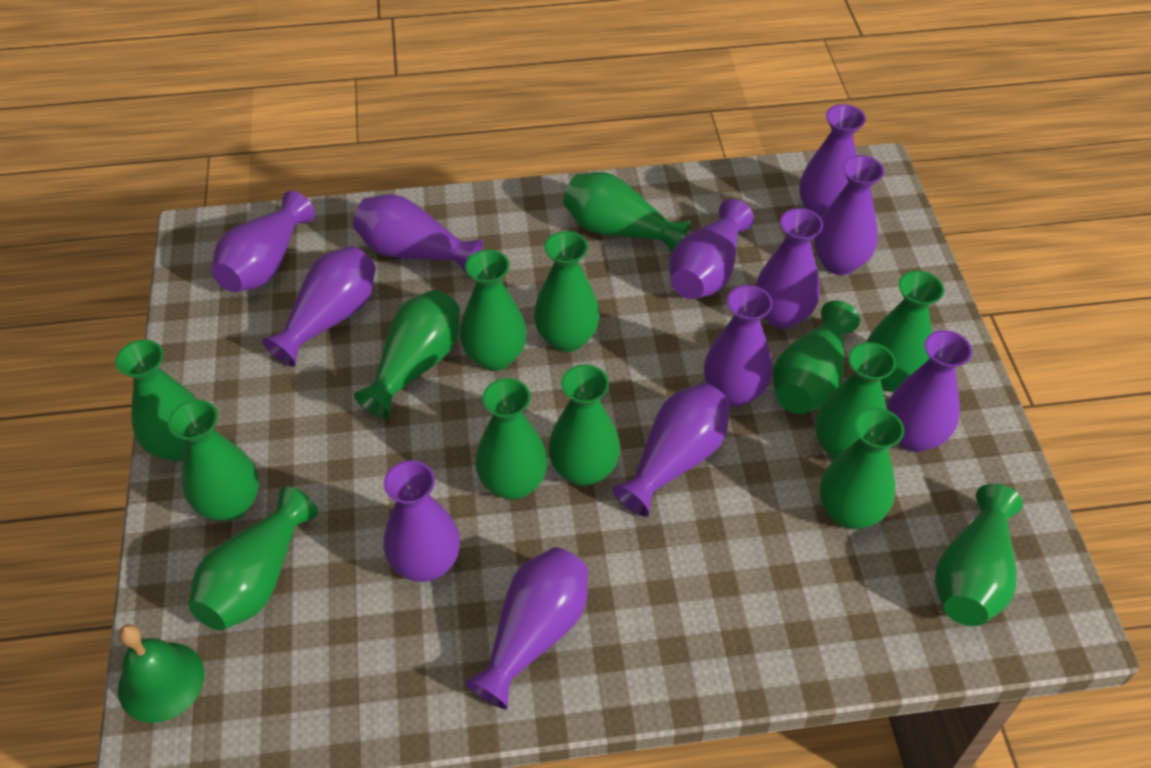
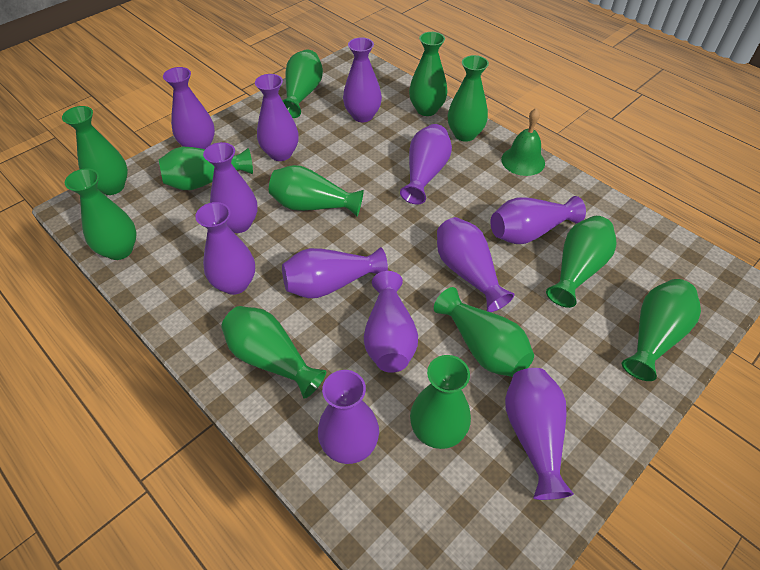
green vase: [115,340,197,461] [168,400,259,521] [188,486,318,631] [354,290,460,419] [460,250,527,371] [475,378,548,500] [534,231,600,352] [548,364,620,486] [563,172,690,252] [773,300,860,414] [815,342,896,460] [820,408,904,529] [866,271,944,392] [935,483,1023,626] = 14 -> [62,106,128,195] [65,168,137,260] [158,147,253,190] [221,306,326,399] [269,165,364,217] [282,49,323,118] [409,32,448,116] [410,355,471,449] [434,287,534,377] [448,55,489,142] [546,216,616,308] [622,279,701,381] = 12

